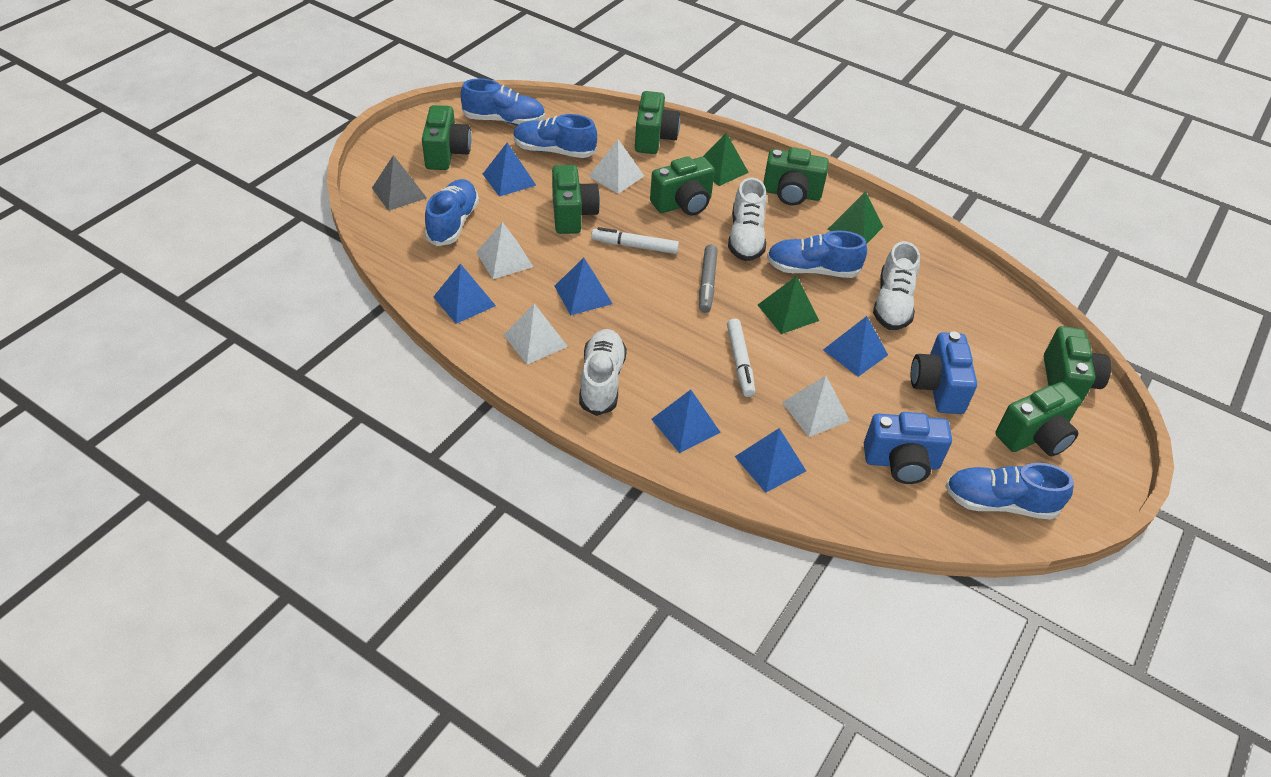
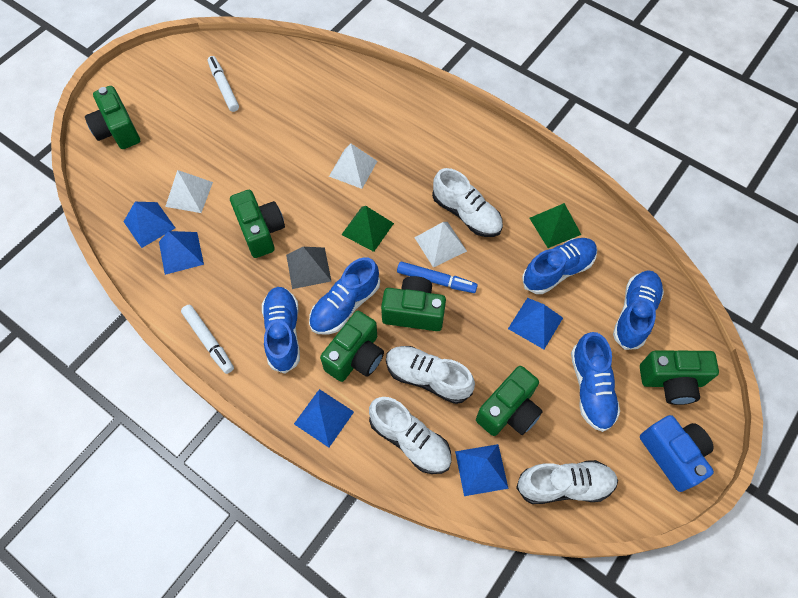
blue camera: [864,412,952,484] [911,332,977,414] = 2 -> [640,415,714,492] = 1
blue marker: none = 0 -> [397,261,478,293] = 1
blue pyramid: [433,264,496,324] [483,142,536,197] [554,258,612,315] [651,390,721,453] [735,428,806,493] [823,316,888,377] = 6 -> [124,202,175,248] [159,231,204,275] [294,389,354,447] [455,444,509,496] [508,298,563,349] = 5
green camera: [422,105,471,170] [552,165,600,234] [635,91,680,154] [650,156,715,215] [763,147,829,206] [995,382,1081,456] [1044,326,1111,406] = 7 -> [85,86,140,149] [230,190,285,258] [320,311,384,382] [381,276,446,331] [476,366,543,436] [640,351,719,405] = 6
green pyramid: [703,133,749,186] [758,276,819,334] [827,191,883,244] = 3 -> [341,206,394,252] [530,203,581,248] = 2
grey marker: [699,244,718,313] = 1 -> none = 0
white pyramid: [476,222,534,279] [504,304,568,364] [588,140,644,194] [782,376,850,437] = 4 -> [165,170,213,213] [329,143,377,189] [414,222,467,268] = 3
white shoe: [579,329,627,416] [728,177,767,261] [873,241,920,330] = 3 -> [369,397,452,474] [386,346,475,404] [432,168,503,237] [516,460,618,504] = 4

